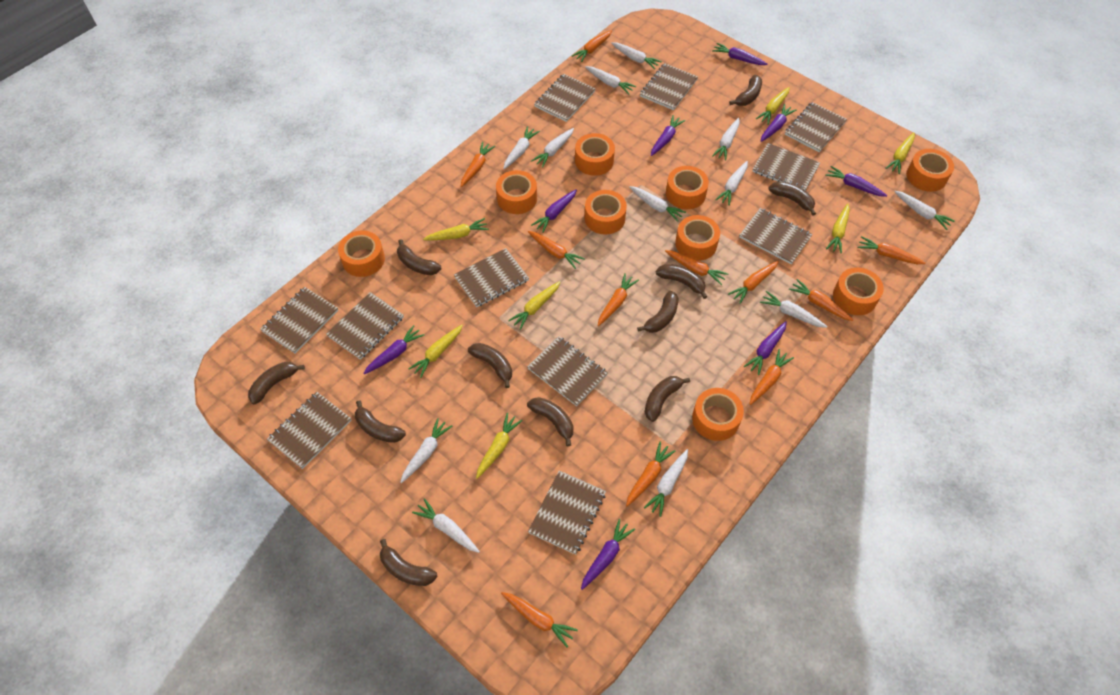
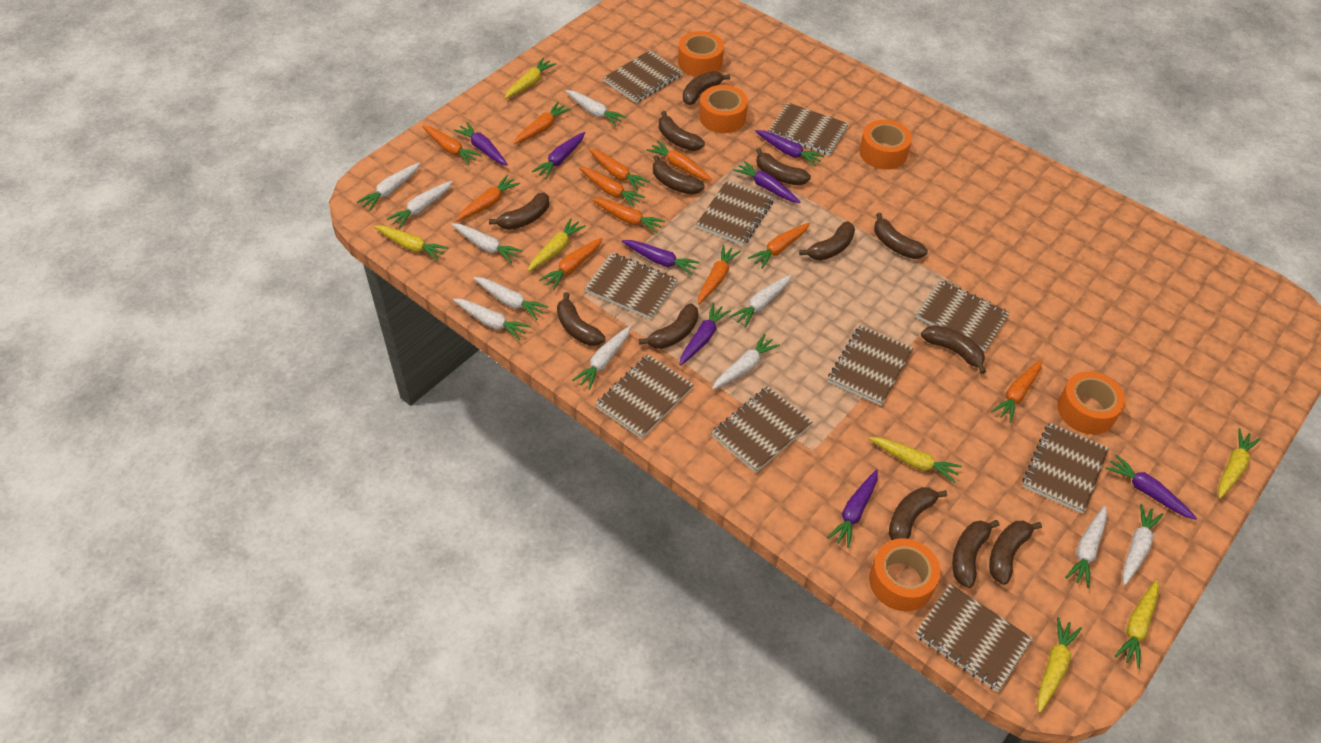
brown banana: [248,362,305,405] [355,400,406,443] [380,539,437,586] [397,239,441,275] [468,343,512,388] [527,397,573,446] [637,291,679,333] [645,376,690,422] [656,264,707,299] [729,75,762,106] [768,181,816,216] = 11 -> [489,193,549,230] [557,292,605,346] [639,304,698,349] [653,155,705,195] [659,111,705,151] [683,71,730,105] [756,148,811,185] [799,221,855,260] [874,213,928,259] [889,487,947,540] [921,325,986,374] [952,520,999,588] [989,521,1042,585] = 13
brown notebook: [260,287,338,353] [267,392,352,469] [326,292,404,360] [454,248,529,307] [527,336,608,406] [528,470,606,555] [534,74,596,122] [640,63,698,110] [739,208,813,264] [752,143,820,191] [785,102,847,152] = 11 -> [584,252,678,319] [595,354,694,439] [603,50,682,103] [696,180,774,245] [711,386,813,473] [768,103,849,156] [828,325,913,406] [915,280,1010,351] [915,584,1033,692] [1022,422,1109,514] = 10
orange tape: [338,230,385,277] [496,170,537,214] [575,133,615,176] [585,190,627,235] [666,166,709,209] [675,215,720,261] [692,388,744,441] [833,267,884,315] [906,149,954,192] = 9 -> [678,31,724,77] [699,85,748,133] [859,120,912,170] [869,538,941,611] [1057,371,1126,435] = 5
white carrot: [400,418,452,483] [412,498,480,553] [503,126,540,169] [531,128,574,168] [585,66,636,94] [611,42,662,69] [629,186,686,222] [644,449,688,517] [712,118,740,161] [716,161,748,206] [760,291,828,328] [895,191,955,230] = 12 -> [357,162,420,211] [387,181,453,228] [451,223,523,263] [453,299,531,340] [473,277,548,320] [565,90,627,126] [572,326,631,390] [712,334,780,390] [730,275,792,327] [1065,506,1107,588] [1122,504,1164,585] = 11

